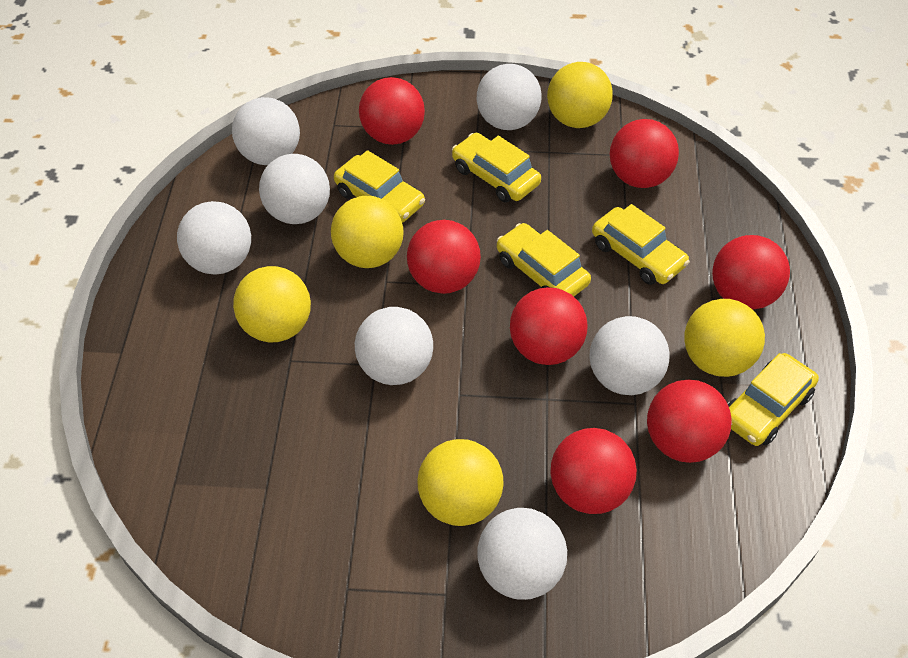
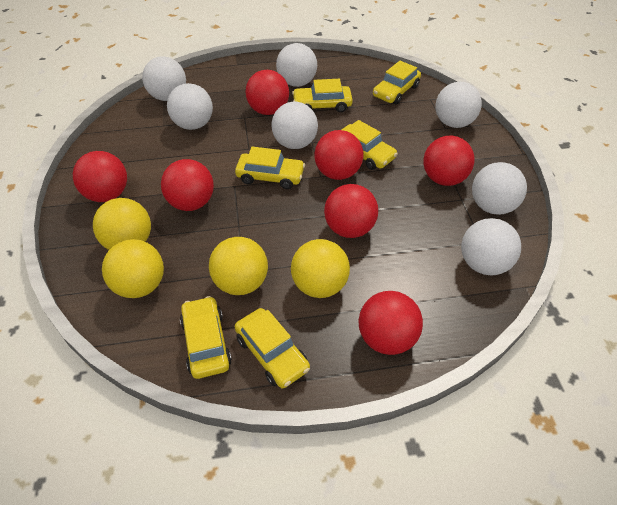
yellow ball: [233,266,311,342] [331,196,404,268] [417,439,504,526] [547,62,613,128] [684,299,765,377] = 5 -> [93,198,151,250] [102,239,164,298] [209,237,268,295] [291,239,350,298] = 4
yellow car: [334,150,425,223] [452,133,541,203] [497,223,591,296] [592,204,690,285] [728,353,819,446] = 5 -> [180,296,232,379] [235,147,305,189] [235,308,310,388] [292,79,353,112] [341,120,398,170] [373,61,421,104] = 6

